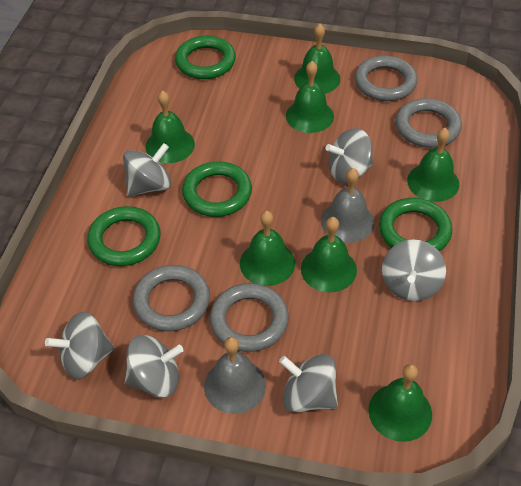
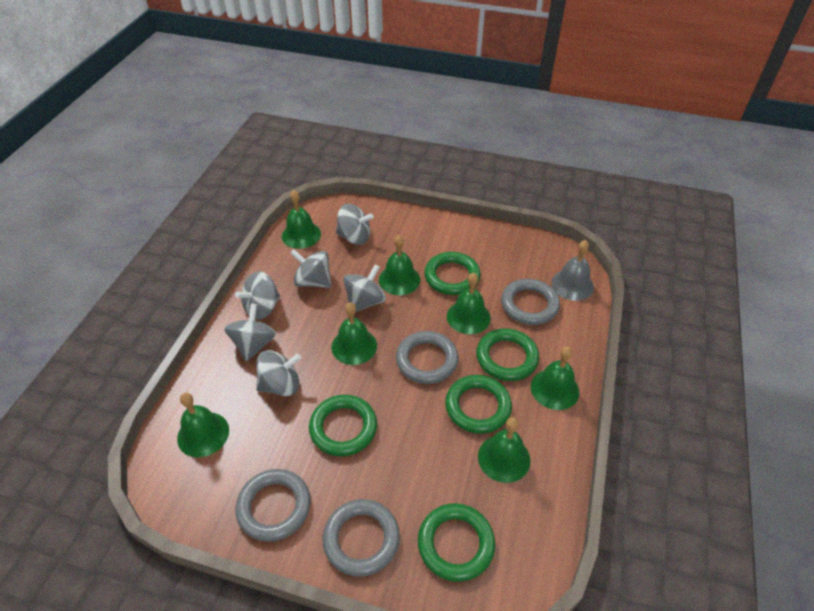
green ring: [87,206,161,266] [175,36,236,79] [182,161,252,217] [379,198,452,251] = 4 -> [309,395,377,456] [418,503,495,582] [424,252,481,295] [445,375,512,434] [476,328,539,381] = 5
grey bell: [204,337,266,414] [321,168,374,243] = 2 -> [551,240,594,301] = 1

